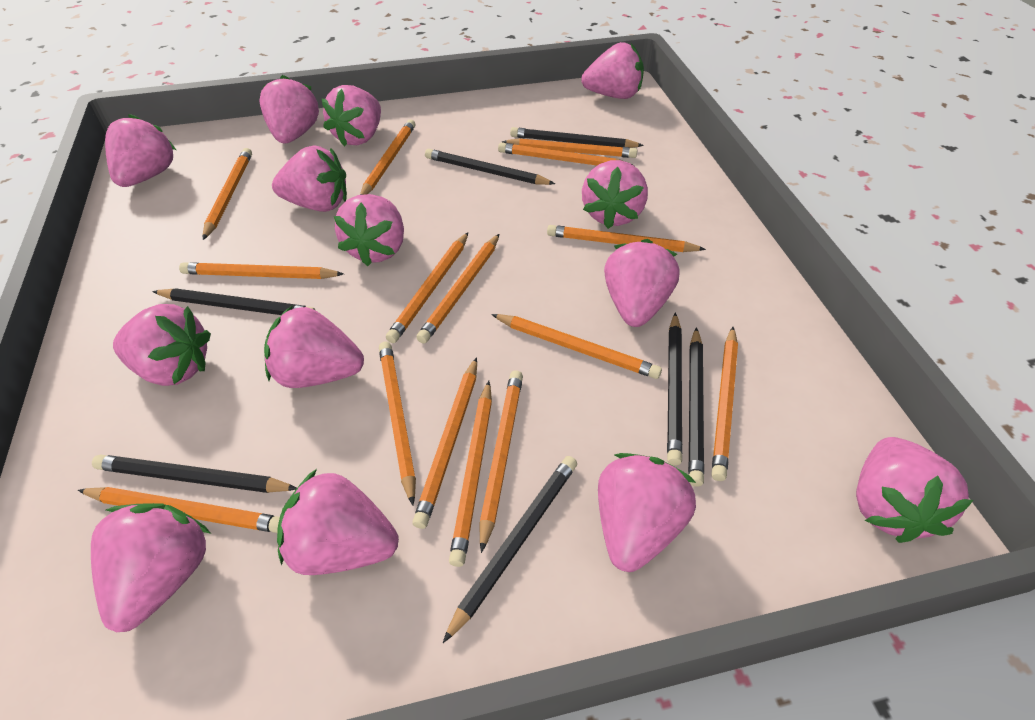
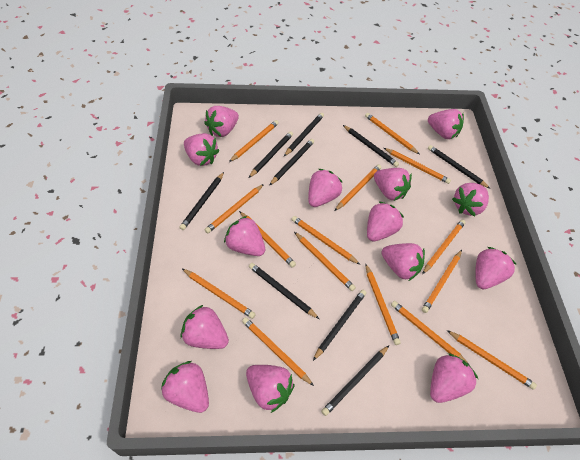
black pencil: [92,454,297,493] [152,288,316,315] [425,149,555,185] [443,456,577,643] [510,127,644,148] [667,313,683,465] [688,327,704,486] = 7 -> [179,172,224,230] [249,131,293,178] [249,263,319,319] [269,139,314,186] [284,113,324,156] [313,290,366,361] [321,346,389,416] [343,125,399,167] [428,145,491,189] = 9

